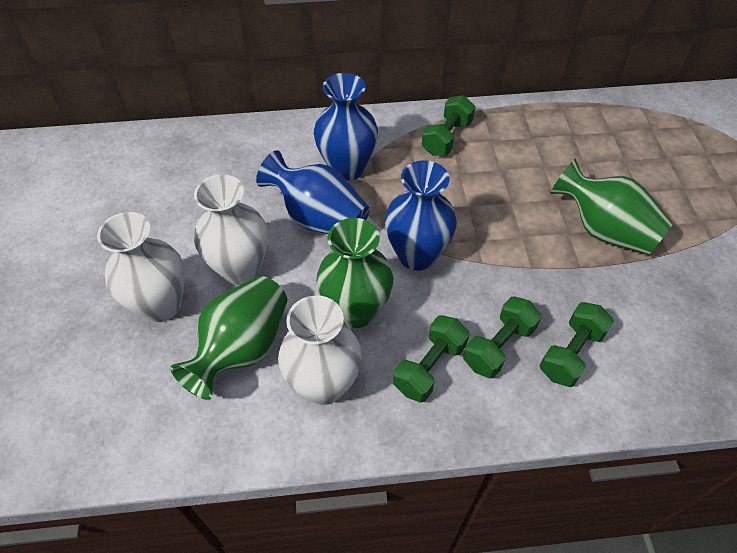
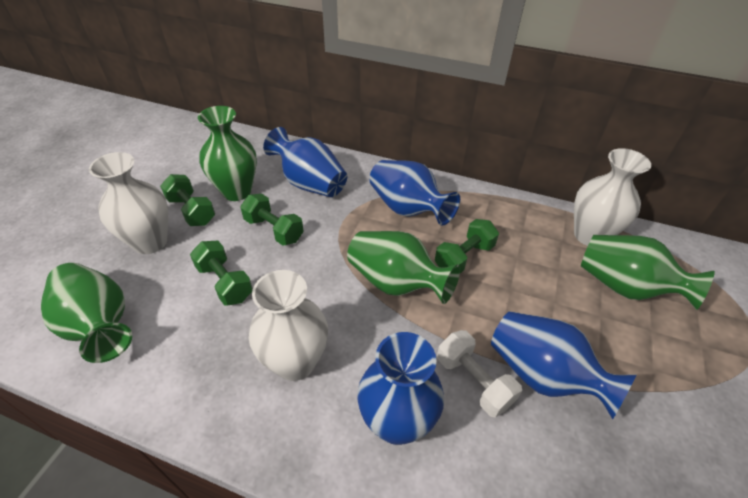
blue vase: [256,150,370,234] [314,73,378,181] [385,160,457,271] = 3 -> [263,127,347,197] [358,332,444,445] [369,160,460,226] [491,311,637,420] = 4
green vase: [170,276,287,400] [316,218,393,328] [551,159,673,255] = 3 -> [41,263,132,363] [198,106,257,201] [347,231,460,304] [581,235,715,310] = 4
white dumbbell: none = 0 -> [437,330,522,418] = 1

